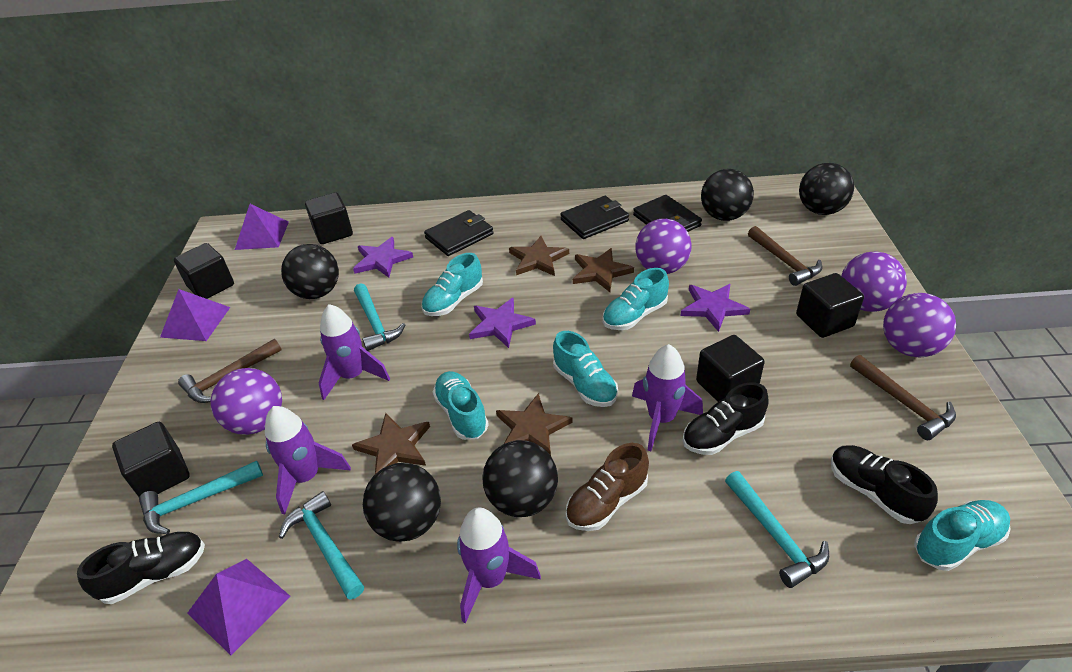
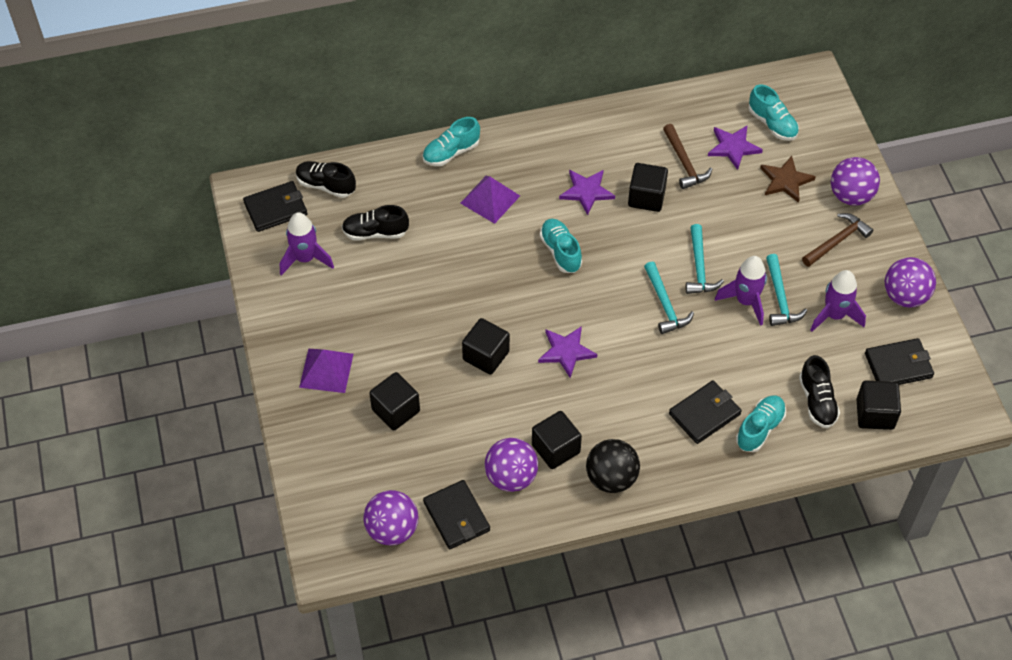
black ball: [281,244,339,299] [363,463,441,542] [482,440,558,517] [701,169,754,221] [799,163,854,215] = 5 -> [586,439,640,493] = 1
black wallet: [424,210,494,256] [560,196,629,239] [633,195,702,232] = 3 -> [243,181,307,232] [423,480,490,549] [669,380,742,444] [865,338,934,385] = 4
brown hammer: [178,339,281,403] [748,226,823,286] [850,355,956,440] = 3 -> [663,124,712,189] [802,213,873,267] = 2
brown shoe: [566,443,649,531] = 1 -> none = 0
brown star: [352,413,430,474] [496,393,573,456] [509,236,569,276] [573,248,634,292] = 4 -> [760,156,816,203] = 1
purple pyramid: [160,289,230,341] [187,559,291,655] [235,204,289,250] = 3 -> [299,349,353,393] [460,176,520,224] = 2
purple rocket: [265,406,351,514] [319,304,390,400] [457,508,541,623] [632,344,703,451] = 4 -> [280,212,334,276] [715,256,767,326] [810,270,866,332] = 3
turquoise hammer: [139,461,263,534] [279,491,364,600] [354,283,406,351] [725,471,829,588] = 4 -> [644,262,694,334] [685,224,724,294] [766,254,807,326] = 3
turquoise shoe: [422,253,483,316] [433,371,489,440] [553,331,618,407] [603,268,669,330] [914,500,1011,571] = 5 -> [422,117,480,166] [540,219,582,273] [736,395,786,452] [749,84,799,141] = 4

